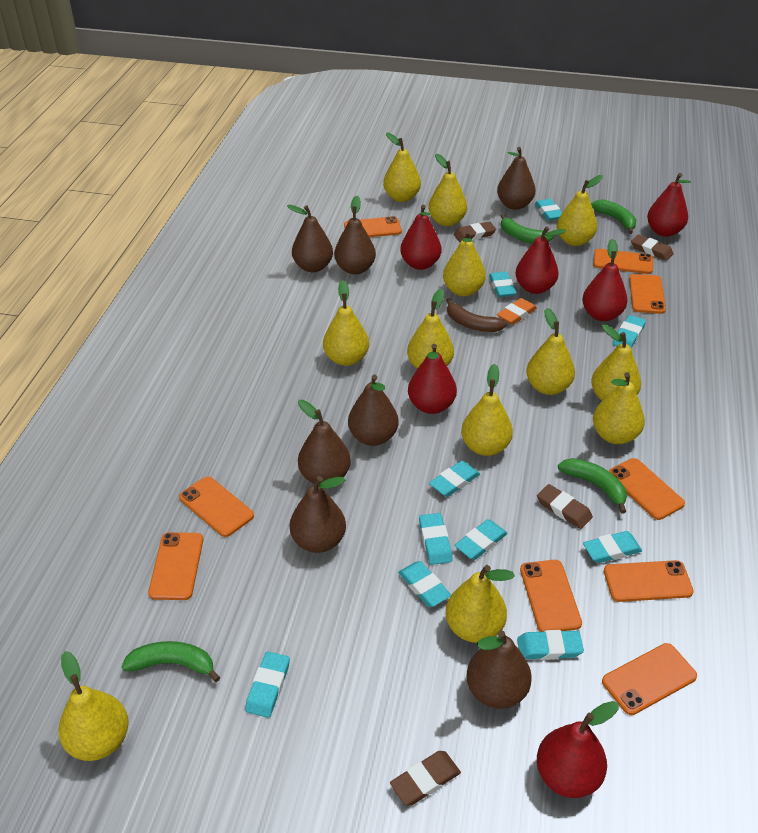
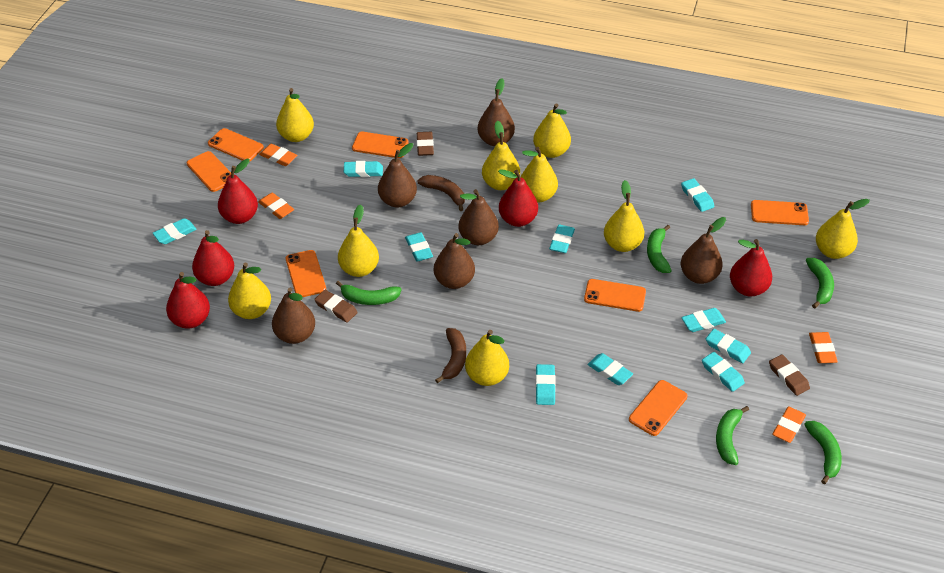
brown banana: [446,298,507,332] = 1 -> [417,175,465,211] [435,328,466,383] = 2
brown eraser: [390,751,461,805] [454,221,496,242] [537,484,593,529] [631,234,674,261] = 4 -> [314,290,358,323] [417,132,434,156] [769,354,810,396] = 3
brown pear: [287,205,333,272] [290,476,346,553] [298,400,351,484] [334,196,376,274] [348,374,399,446] [466,630,532,709] [497,147,536,210] = 7 -> [272,288,315,344] [378,143,417,208] [434,233,475,289] [459,189,499,245] [477,79,515,146] [681,217,726,284] = 6
green banana: [121,641,220,682] [501,214,554,243] [558,458,627,514] [591,199,636,234] = 4 -> [336,281,402,305] [647,225,672,273] [716,406,749,465] [804,421,842,484] [806,258,834,309] = 5
orange eraser: [497,298,537,325] = 1 -> [258,193,294,219] [259,144,297,166] [772,407,806,443] [809,332,838,363] = 4
orange phone: [148,532,203,600] [179,476,254,537] [344,216,402,237] [520,560,582,632] [593,249,653,274] [602,643,697,715] [604,560,694,602] [609,458,685,520] [629,274,666,314] = 9 -> [187,151,231,192] [208,128,264,161] [286,250,326,297] [352,132,409,158] [584,279,646,312] [629,380,687,436] [751,200,809,225] = 7
red pear: [400,205,441,270] [408,344,457,414] [515,227,567,294] [537,701,619,798] [582,239,628,321] [647,173,691,237] = 6 -> [166,272,210,328] [192,230,234,286] [218,159,258,224] [498,169,538,227] [730,239,772,297] = 5
yellow pear: [59,651,129,761] [323,280,369,366] [383,132,421,202] [407,288,454,369] [428,154,467,226] [443,230,486,296] [445,565,515,643] [461,364,513,456] [526,308,575,395] [557,175,603,246] [591,324,641,401] [593,372,645,444] = 12 -> [228,263,271,319] [276,88,314,142] [338,205,379,277] [465,330,509,386] [482,121,520,190] [521,147,558,202] [533,103,571,158] [604,180,644,252] [816,199,870,259] = 9

